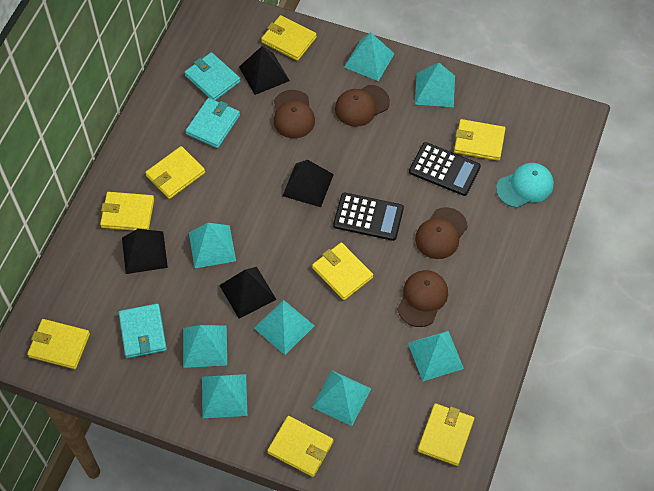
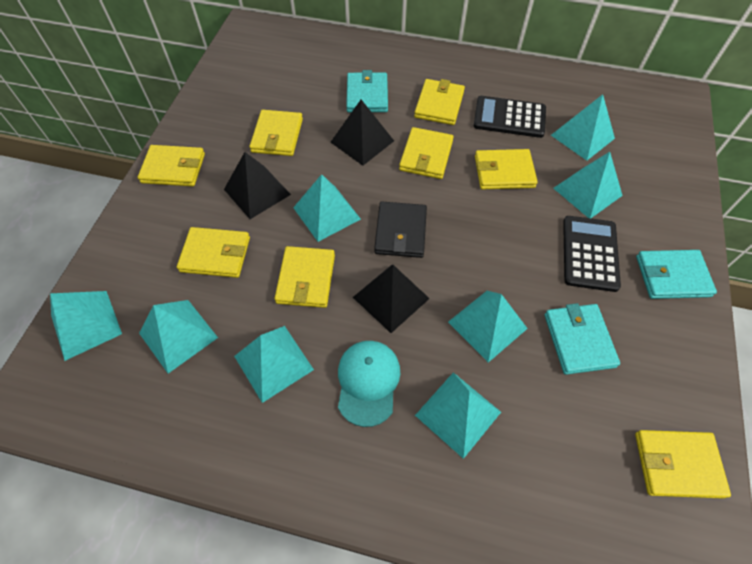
black pyramid: [122,229,168,274] [219,267,277,319] [239,46,290,95] [283,160,334,207] = 4 -> [224,152,291,219] [331,100,394,166] [353,265,430,333] = 3
black wallet: none = 0 -> [374,202,427,258] = 1
brown cap: [274,90,315,138] [335,85,390,127] [397,270,448,327] [415,207,468,259] = 4 -> none = 0

